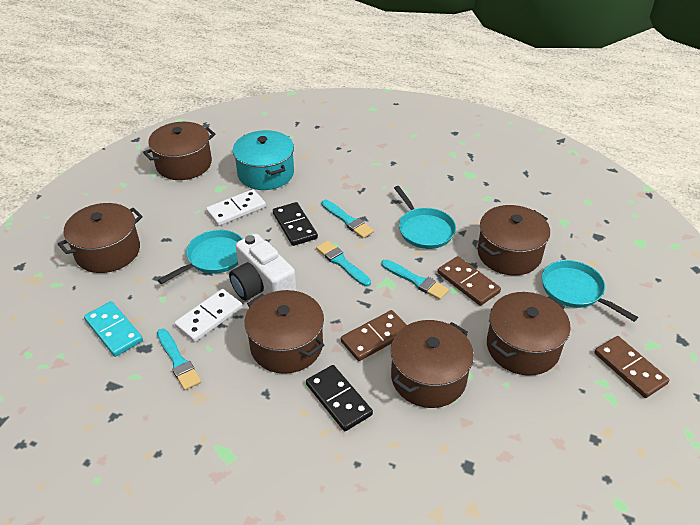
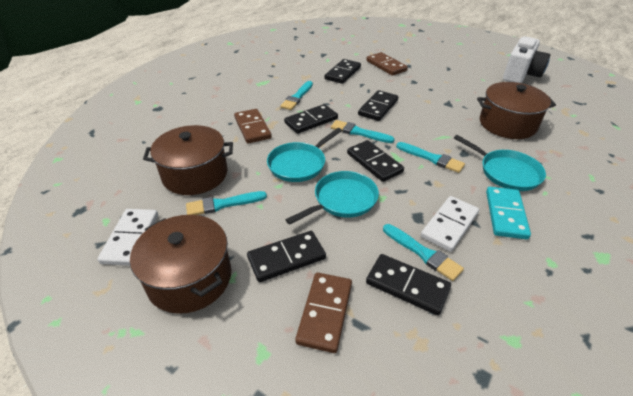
black domino: [273,202,318,246] [306,365,373,431] = 2 -> [247,231,326,282] [284,104,338,134] [325,59,361,84] [347,140,404,182] [358,90,398,121] [366,254,451,315] = 6
brown pot: [58,203,143,273] [143,122,215,180] [244,290,324,374] [391,320,474,408] [477,205,550,275] [487,292,571,376] = 6 -> [130,215,231,314] [143,125,233,195] [477,82,556,139] = 3
turquoise brush: [157,329,201,390] [316,241,371,287] [321,200,374,238] [381,260,449,300] = 4 -> [186,191,267,215] [280,81,313,110] [331,120,394,143] [383,224,464,281] [396,142,465,173] = 5
turquoise pot: [233,130,294,190] = 1 -> none = 0

